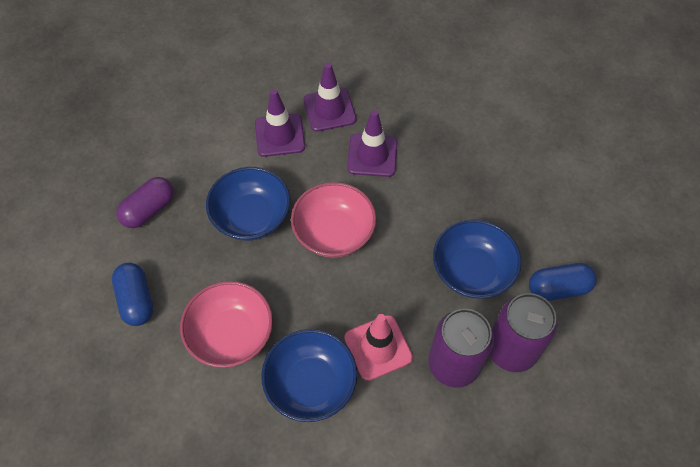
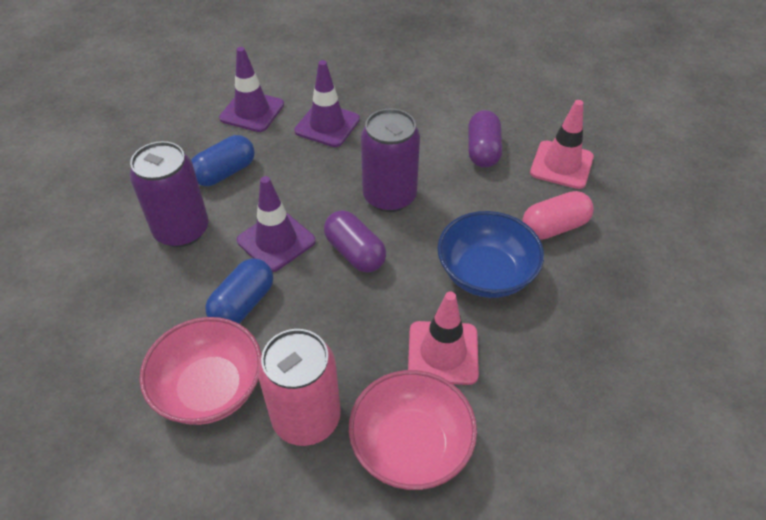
blue bowl: [206,167,290,241] [261,329,357,422] [433,219,521,299] = 3 -> [437,211,544,298] = 1
pink can: none = 0 -> [257,329,341,446] = 1
pink capsule: none = 0 -> [522,191,594,240] = 1
pink traffic cone: [344,314,413,381] = 1 -> [408,291,479,385] [530,100,594,189] = 2
purple capsule: [116,177,174,228] = 1 -> [324,210,386,272] [468,110,502,168] = 2

